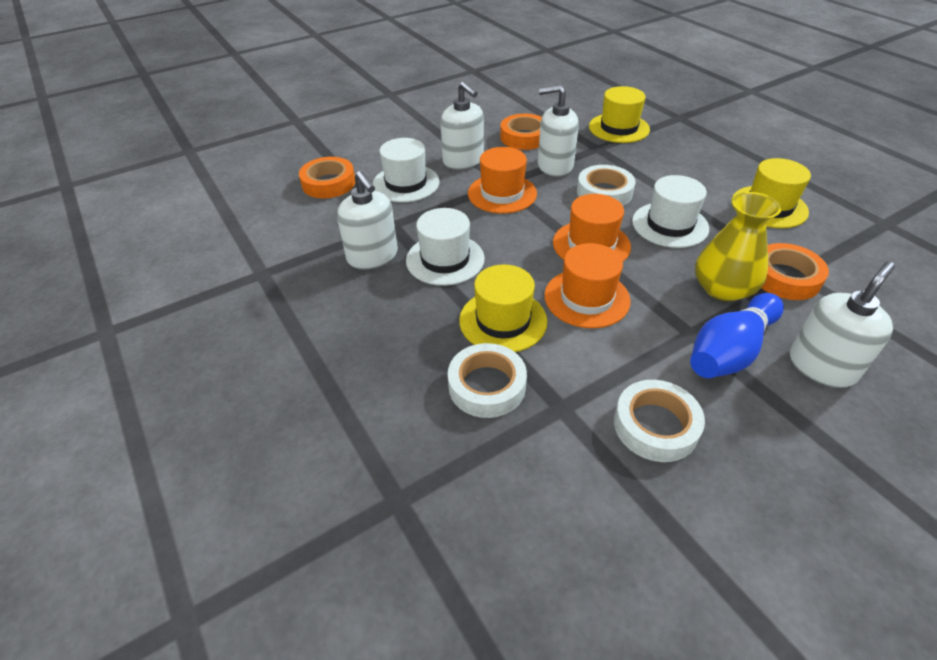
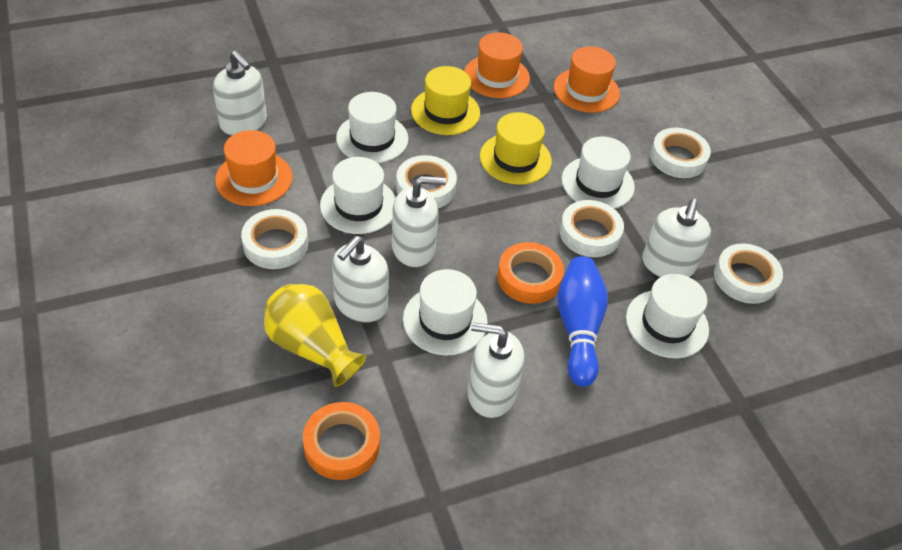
orange tape: [299,157,355,198] [500,114,542,150] [761,243,829,300] = 3 -> [303,402,380,480] [497,242,564,304] = 2
white hat: [372,138,440,203] [406,208,485,286] [632,175,709,248] = 3 -> [320,157,396,234] [336,92,408,163] [403,269,488,356] [562,136,635,209] [626,274,709,359] = 5
white soap dispenser: [337,171,398,270] [440,81,484,170] [538,85,579,177] [790,262,895,388] = 4 -> [213,50,267,136] [332,236,389,323] [392,176,446,267] [468,322,525,418] [642,199,711,277] = 5
white tape: [448,343,527,418] [577,165,636,206] [614,380,705,462] = 3 -> [241,209,308,269] [396,155,457,208] [560,200,624,257] [650,128,711,178] [714,243,783,304] = 5
yellow hat: [459,264,547,352] [589,86,650,143] [732,158,811,228] = 3 -> [411,66,480,135] [480,112,552,185] = 2

